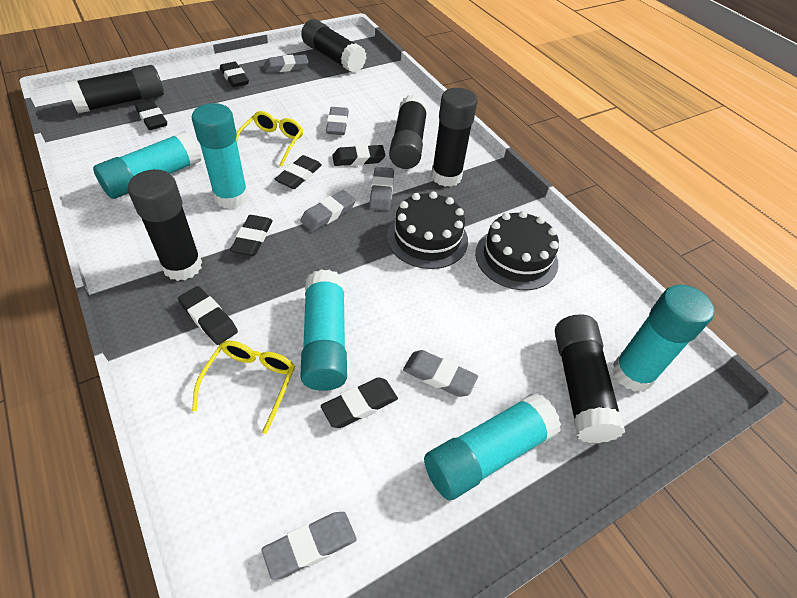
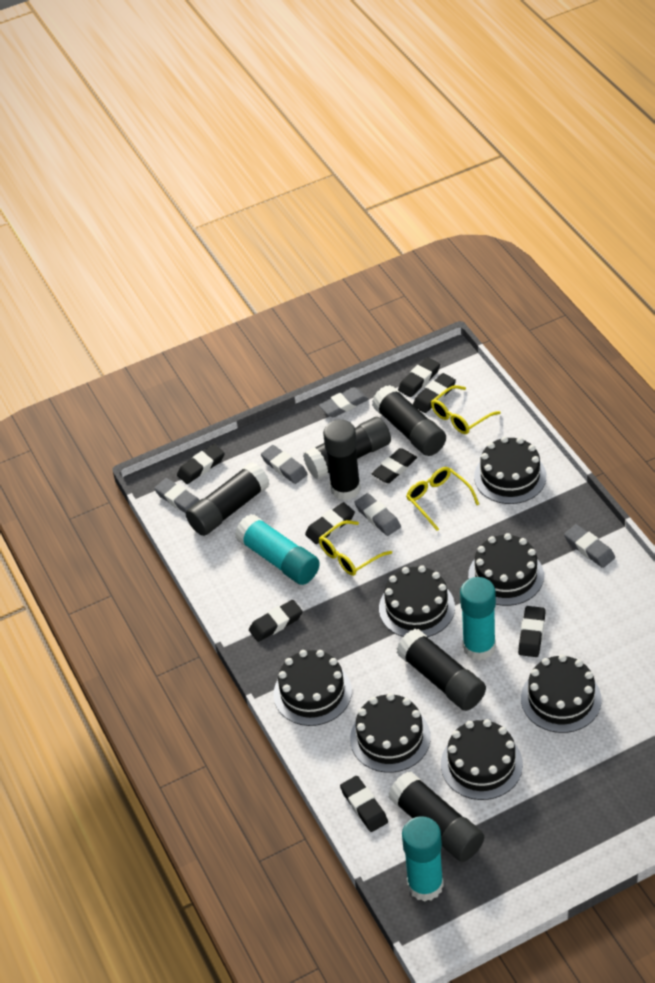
black cake: [387,191,468,269] [475,211,559,290] = 2 -> [274,650,352,726] [350,693,431,773] [379,565,455,637] [441,719,523,800] [468,533,544,606] [474,436,546,504] [521,654,602,733] = 7
black eraser: [135,100,167,130] [178,286,238,345] [220,62,249,87] [230,215,273,256] [275,155,322,189] [321,377,398,428] [332,145,385,166] = 7 -> [177,444,225,484] [249,600,303,642] [305,502,355,544] [340,776,388,832] [372,448,417,483] [398,357,440,397] [413,373,456,413] [518,606,546,657] = 8
grey eraser: [262,512,357,580] [264,55,309,73] [300,190,356,232] [326,107,349,135] [369,167,394,211] [403,350,478,397] = 6 -> [154,478,200,513] [261,445,307,484] [319,387,369,417] [354,493,401,536] [564,524,615,568] = 5
turquoise glue stick: [93,131,202,199] [192,103,249,209] [300,269,347,391] [424,393,561,500] [612,285,714,392] = 5 -> [235,514,320,585] [402,816,444,902] [460,577,496,661] = 3
yellow glasses: [192,340,295,434] [236,111,303,166] = 2 -> [319,520,392,576] [406,467,479,531] [431,385,501,434] = 3

